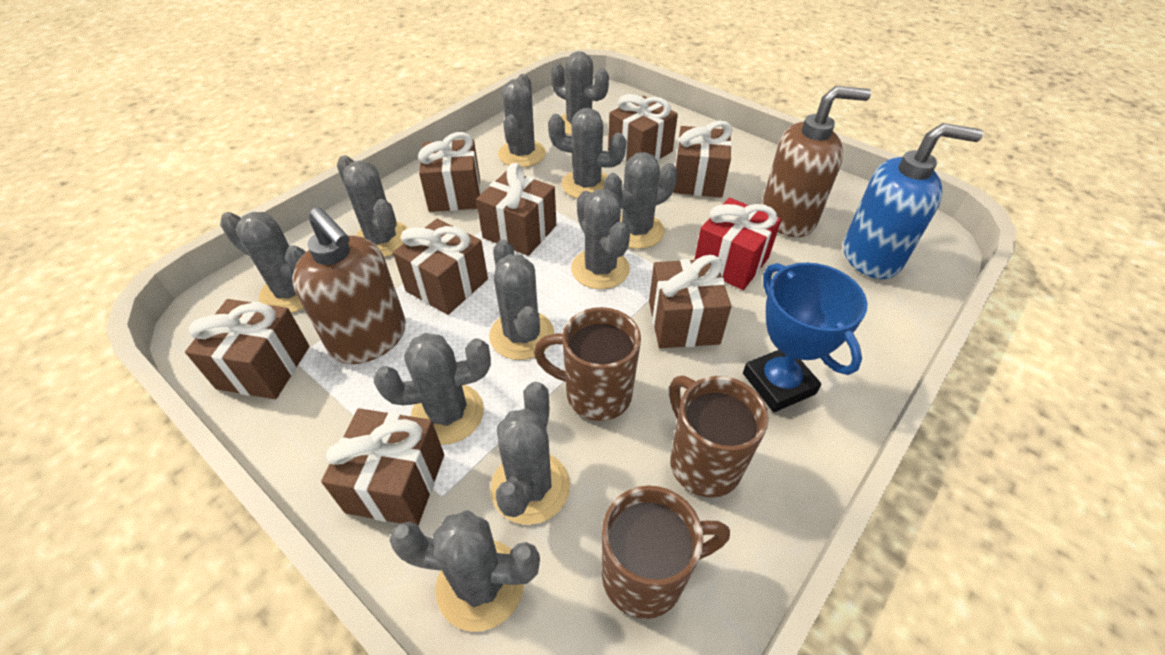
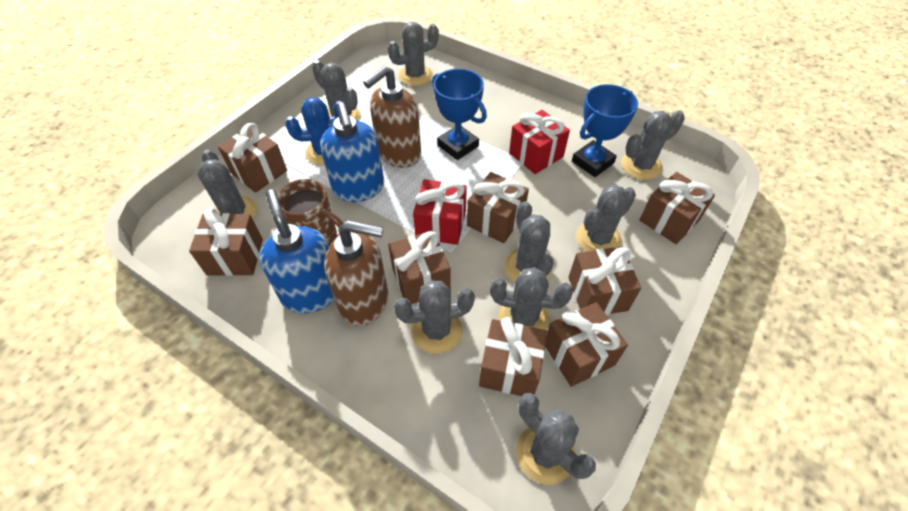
blue cactus: none = 0 -> [285,97,342,166] = 1
blue soap dispenser: [843,123,983,279] = 1 -> [259,189,335,314] [320,102,384,202] = 2
blue trophy: [743,263,868,412] = 1 -> [432,69,487,160] [572,84,638,177] = 2
brown mug: [534,307,641,421] [602,486,730,619] [669,375,769,498] = 3 -> [277,179,344,246] = 1
grey cactus: [220,212,306,313] [337,155,408,257] [374,333,491,445] [390,510,540,632] [489,240,554,360] [490,382,570,525] [498,74,546,167] [548,108,627,198] [551,51,609,135] [571,189,630,289] [604,152,677,249] = 11 -> [198,150,257,219] [312,60,361,121] [387,22,439,86] [394,280,475,354] [490,267,573,330] [504,201,554,283] [516,393,596,485] [576,185,636,252] [621,111,685,180] = 9
red gift: [695,198,781,290] = 1 -> [413,179,467,245] [509,110,570,174] = 2

